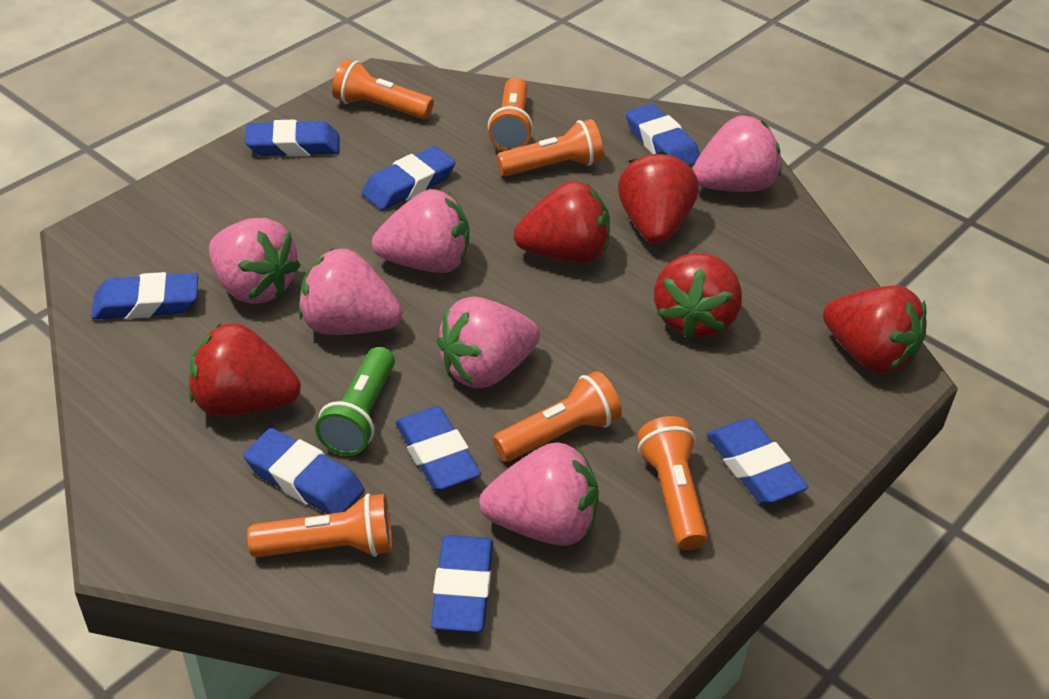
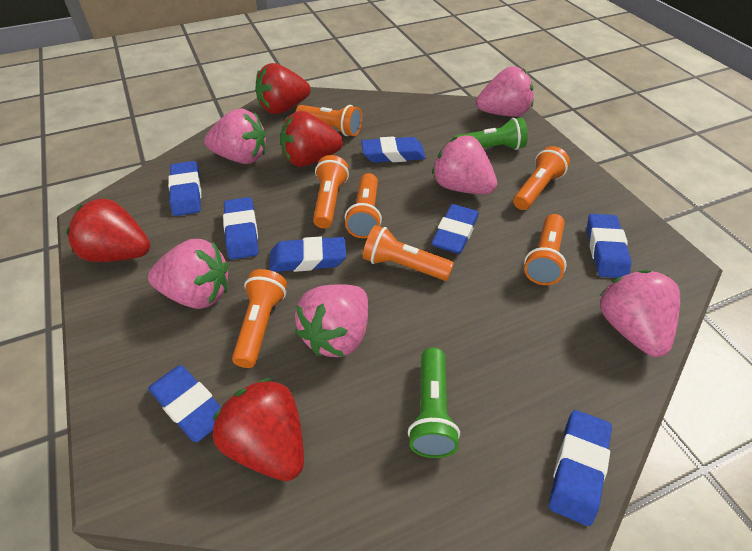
green flashlight: [315,347,395,456] = 1 -> [408,348,460,458] [454,118,528,150] = 2
orange flashlight: [247,494,392,557] [332,59,434,119] [488,77,533,151] [492,371,622,462] [496,119,603,176] [637,416,708,550] = 6 -> [232,269,287,368] [296,105,362,136] [313,155,349,228] [345,173,382,238] [363,225,454,281] [513,146,570,210] [524,214,567,285] = 7
red strawberry: [188,323,301,416] [514,181,610,263] [618,151,699,244] [654,253,742,339] [823,286,927,374] = 5 -> [66,199,150,262] [213,378,304,481] [255,63,311,114] [280,111,343,167] = 4

